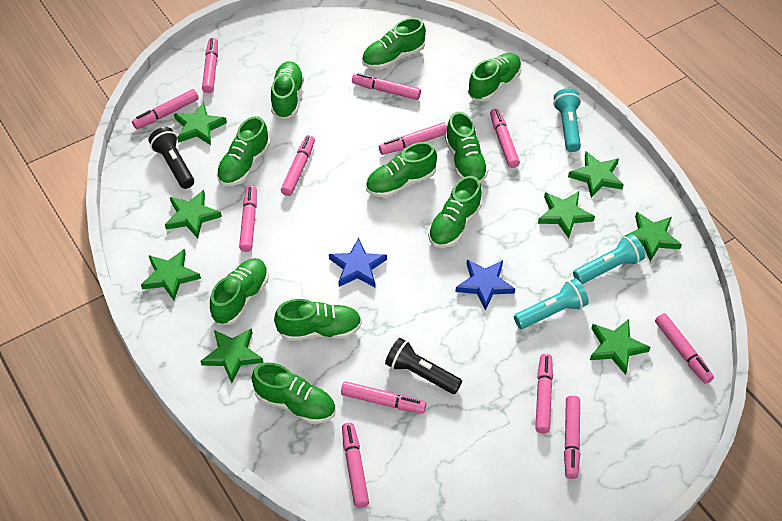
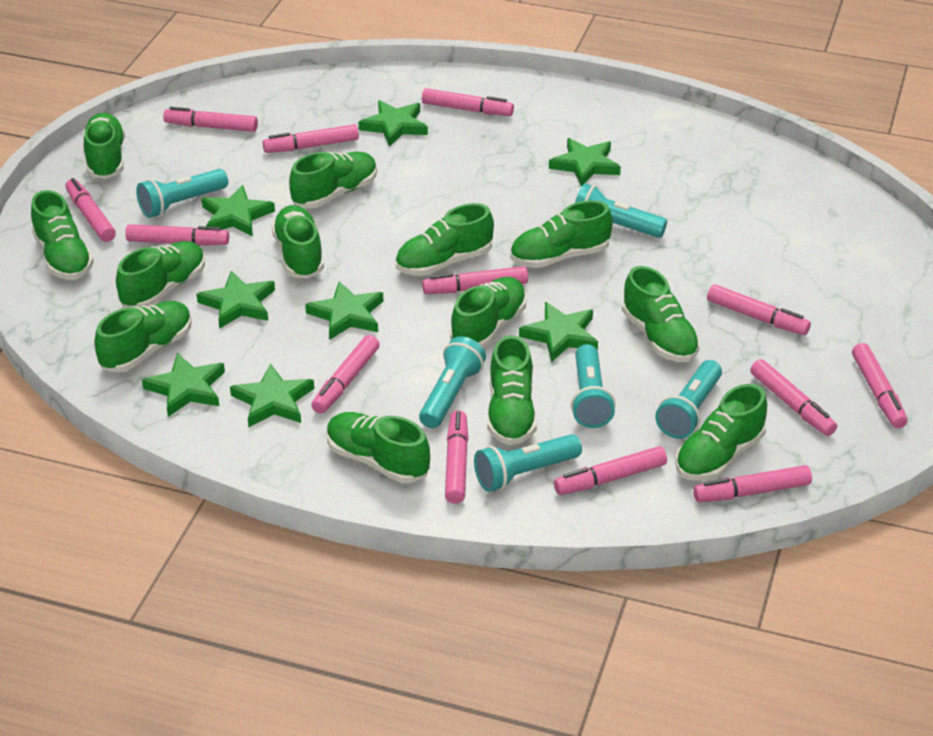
black flashlight: [148,127,194,189] [385,338,462,394] = 2 -> none = 0
blue star: [329,238,387,287] [455,259,515,310] = 2 -> none = 0
green shoe: [210,258,269,325] [217,116,270,186] [252,362,336,424] [271,61,304,119] [274,299,362,341] [362,18,426,70] [366,142,437,198] [428,176,482,248] [445,112,489,183] [468,53,522,101] = 10 -> [31,190,94,280] [83,113,125,179] [95,301,192,372] [116,241,205,308] [272,205,324,279] [289,151,377,208] [327,412,430,483] [395,203,494,276] [450,277,527,348] [487,335,537,445] [510,200,613,268] [622,266,700,362] [675,384,767,481] = 13
pink marker: [132,89,199,129] [202,38,218,93] [239,185,257,252] [281,135,315,196] [341,381,426,414] [342,423,369,508] [352,73,421,100] [379,122,447,155] [490,108,520,168] [535,354,553,433] [564,395,580,479] [655,313,714,384] = 12 -> [65,178,116,242] [125,224,229,246] [163,107,258,132] [263,124,359,153] [311,335,380,414] [422,88,514,116] [422,266,528,294] [445,411,468,504] [554,446,667,495] [693,465,812,503] [707,284,811,335] [750,359,837,436] [852,343,908,428] = 13
turquoise flashlight: [514,278,589,329] [553,88,581,152] [573,234,645,284] = 3 -> [136,169,228,218] [419,336,486,428] [474,434,582,492] [571,344,616,428] [575,184,667,238] [655,360,722,439] = 6

